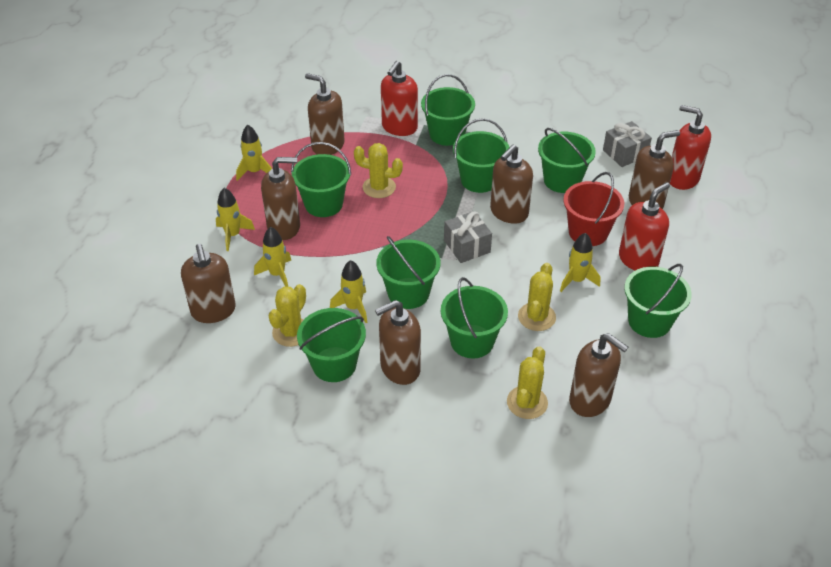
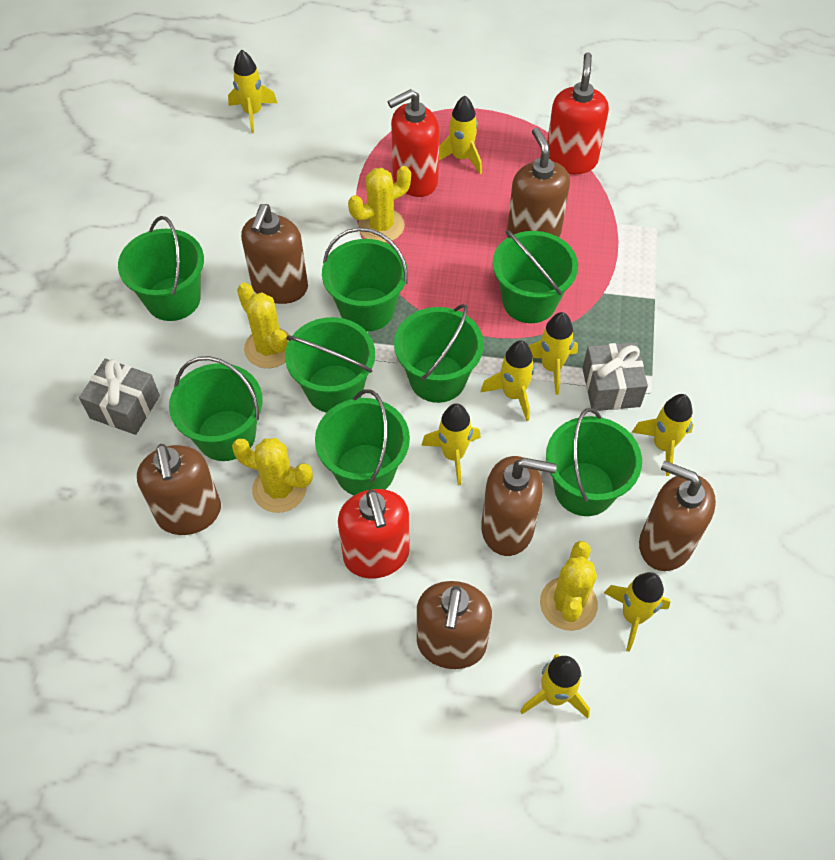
brown soap dispenser: [181,244,236,323] [261,157,300,240] [305,73,345,155] [375,300,421,385] [490,145,533,224] [569,333,628,417] [629,130,680,209] = 7 -> [137,444,221,535] [241,204,308,304] [417,581,492,669] [481,456,557,556] [507,128,570,237] [639,461,716,571] = 6
red bucket: [563,172,624,246] = 1 -> none = 0
yellow rocket: [216,188,255,251] [236,125,272,181] [254,227,291,287] [330,260,367,323] [560,233,600,292] = 5 -> [228,50,277,133] [421,403,481,485] [439,96,482,174] [481,340,535,421] [520,654,590,719] [528,312,578,395] [604,572,670,652] [632,394,694,476] = 8

